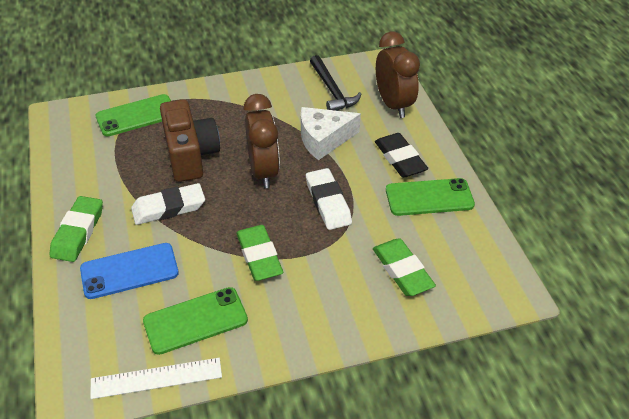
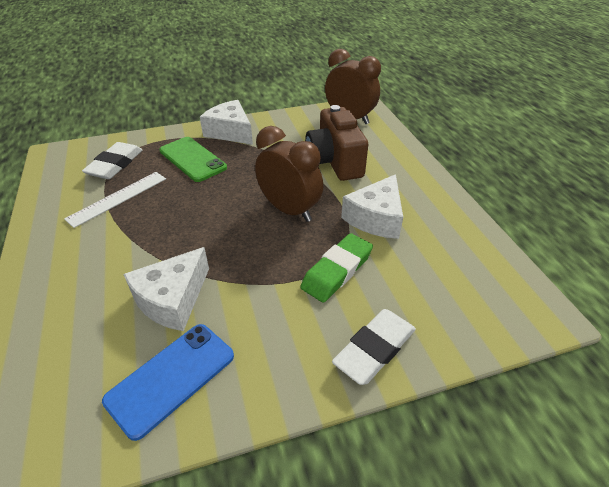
black eraser: [375,133,428,178] = 1 -> none = 0
black hammer: [310,55,361,111] = 1 -> none = 0
green eraser: [49,196,103,262] [236,225,283,281] [373,238,436,296] = 3 -> [300,233,373,303] = 1
green phone: [96,94,171,136] [143,287,248,355] [386,178,475,216] = 3 -> [159,137,227,182] = 1
white cheese: [301,107,361,160] = 1 -> [123,247,209,331] [200,100,253,145] [341,174,403,239] = 3

